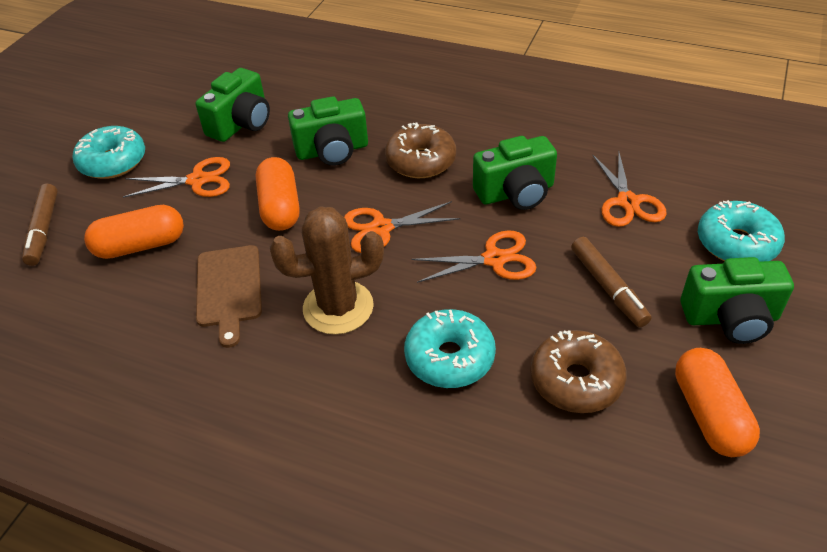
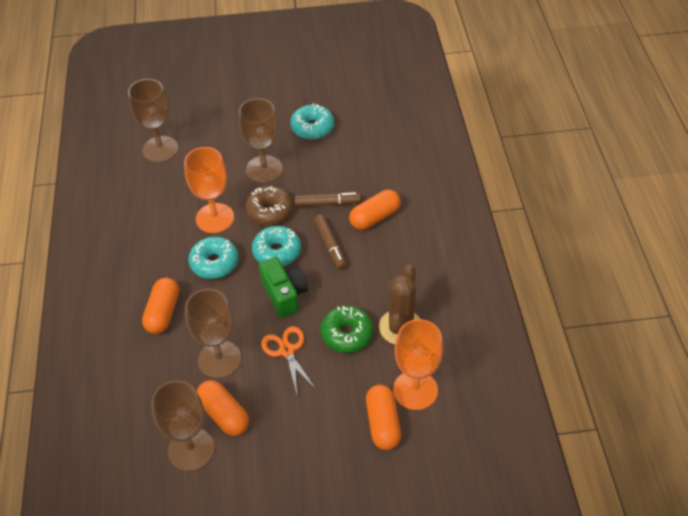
brown cutting board: [196,245,262,348] = 1 -> none = 0
brown donut: [385,123,456,178] [530,330,627,413] = 2 -> [245,186,293,225] = 1
brown goblet: none = 0 -> [128,79,179,162] [151,380,215,471] [185,289,241,378] [239,98,283,183] = 4
green camera: [195,68,270,142] [288,96,368,166] [473,136,557,210] [680,257,794,344] = 4 -> [259,257,308,318] = 1
green donut: none = 0 -> [321,306,373,353] = 1
orange capsule: [84,205,184,259] [256,157,300,231] [675,348,760,457] = 3 -> [142,278,179,334] [197,380,249,436] [349,190,401,230] [366,385,401,450] = 4
orange goblet: none = 0 -> [184,147,234,233] [393,319,443,410] = 2
orange scissors: [123,157,230,198] [344,201,460,253] [411,230,537,283] [592,153,667,227] = 4 -> [261,326,316,394] = 1

